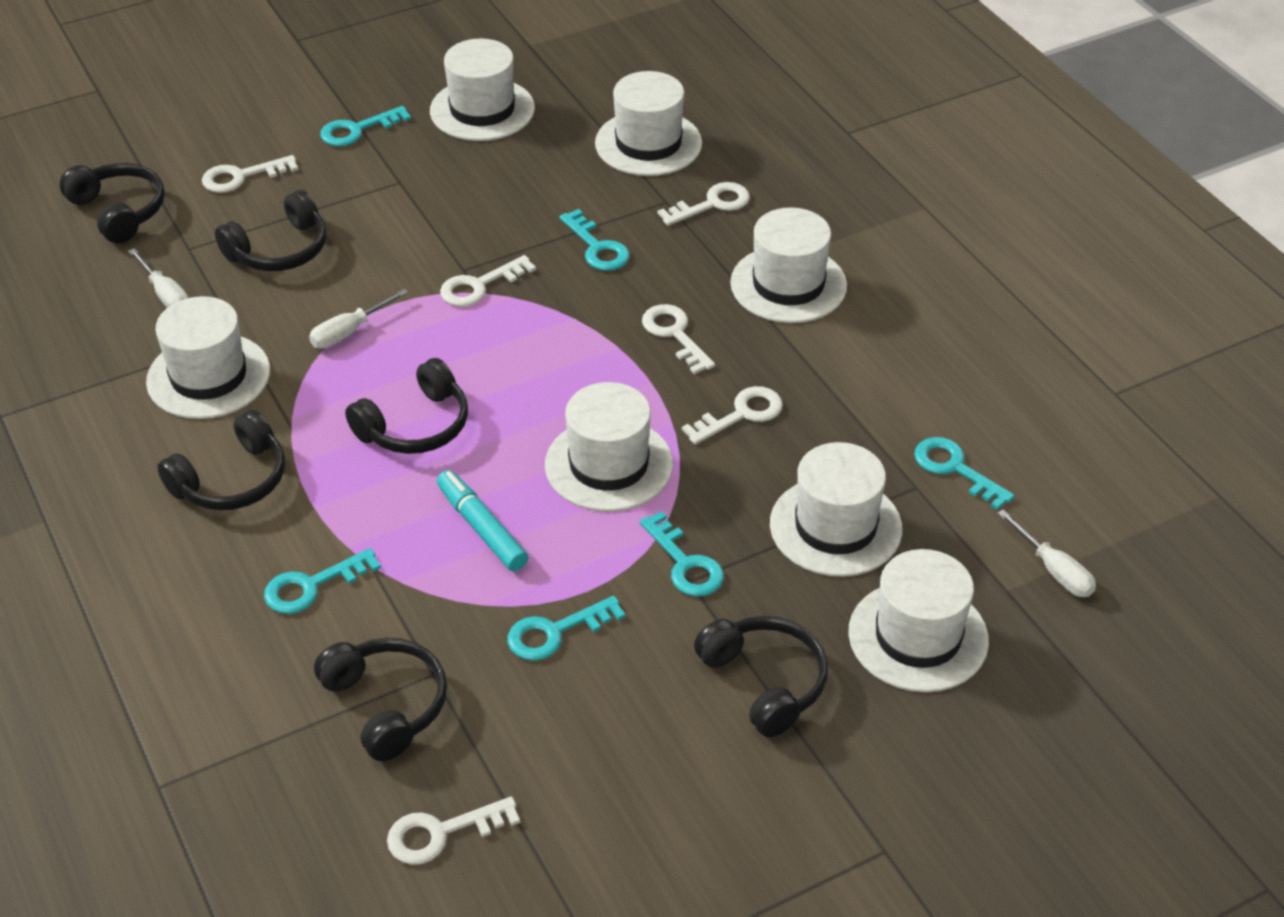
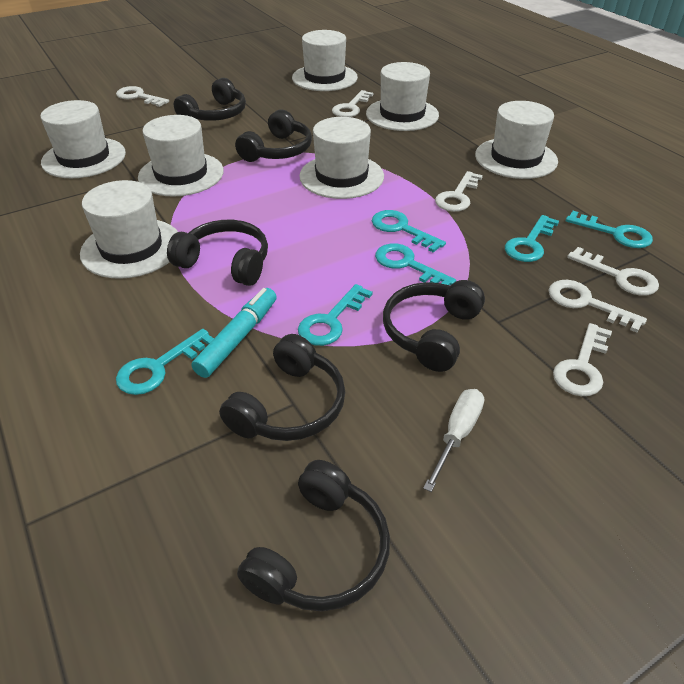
white screwdriver: [128,248,189,308] [309,289,409,349] [997,510,1096,597] = 3 -> [423,389,484,492] = 1

